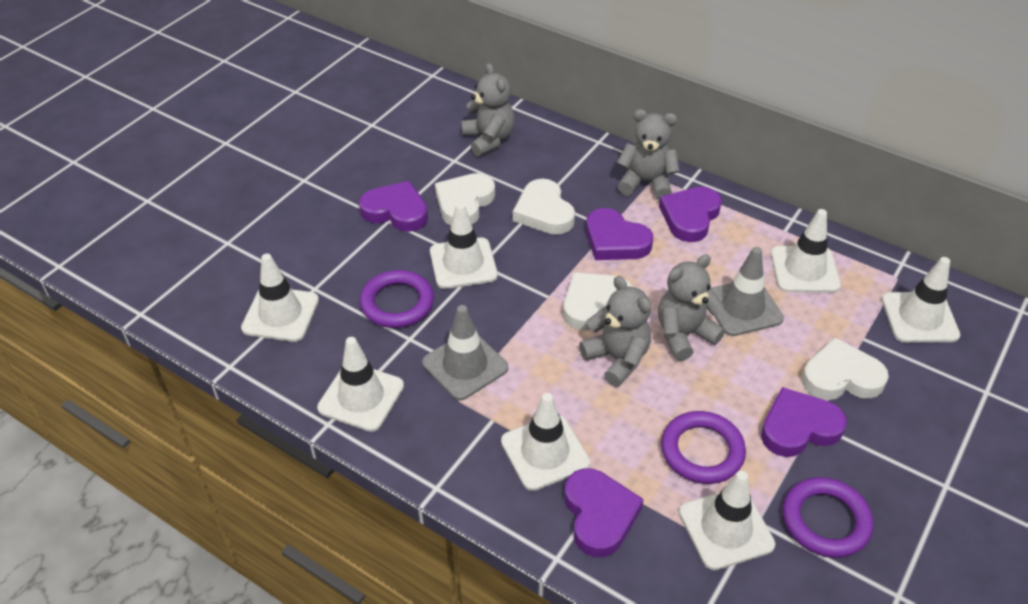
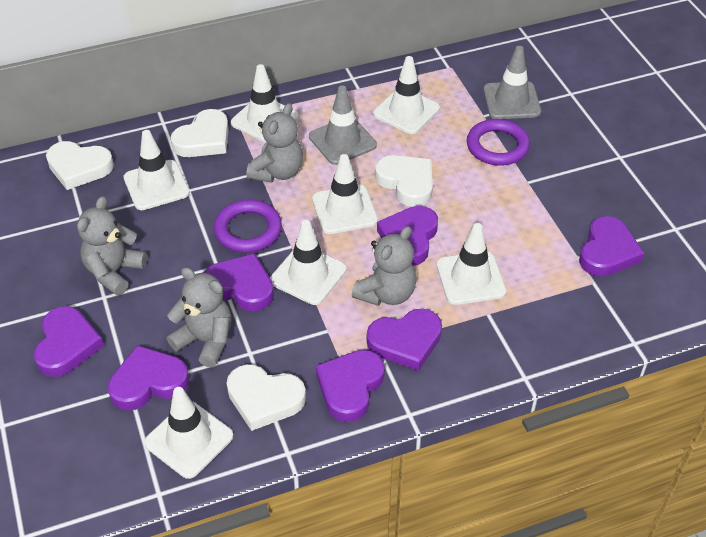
purple heart: [359,181,428,232] [564,468,644,557] [586,208,653,260] [659,187,722,242] [761,387,847,457] = 5 -> [34,306,104,377] [108,345,189,411] [203,253,274,311] [316,350,385,422] [367,309,442,371] [377,206,438,266] [579,216,644,277] = 7
purple ring: [360,270,434,328] [661,411,746,484] [783,477,874,558] = 3 -> [214,200,282,253] [467,119,530,166] = 2

